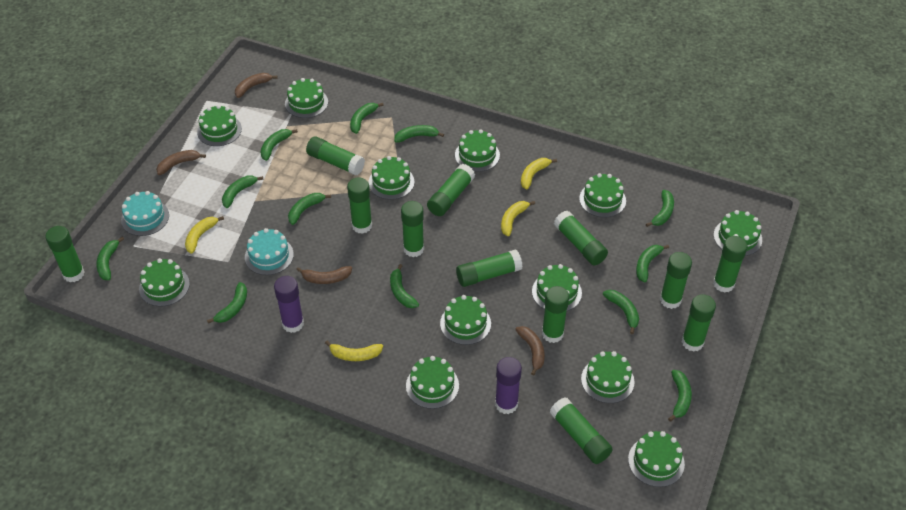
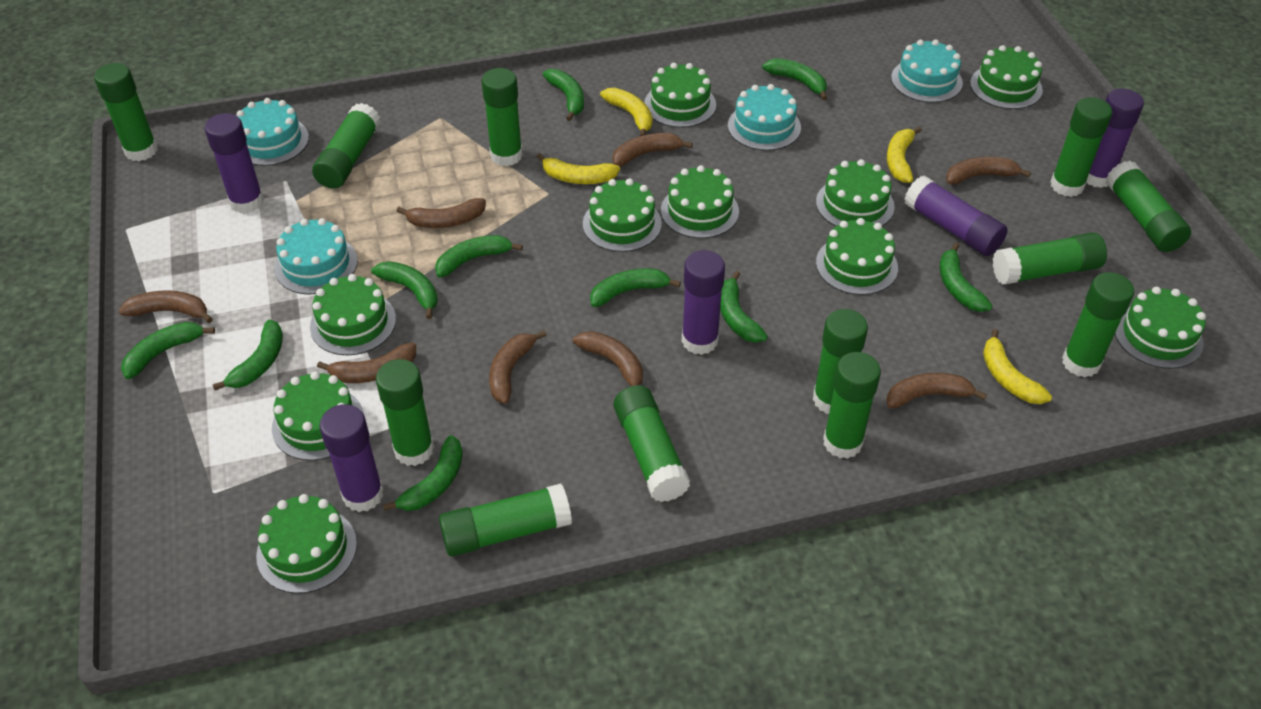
brown banana: [156,150,206,175] [235,73,278,98] [296,266,352,284] [515,326,545,375] = 4 -> [119,290,213,323] [317,343,416,383] [397,198,486,228] [489,330,547,404] [573,331,643,386] [612,133,693,166] [886,373,987,408] [946,157,1031,185] = 8
green banana: [96,237,124,280] [207,282,247,323] [222,176,263,208] [260,129,298,161] [288,193,331,225] [350,103,384,134] [390,264,419,308] [394,125,444,143] [603,290,639,334] [636,245,669,283] [646,190,674,227] [668,370,692,422] = 12 -> [121,322,215,379] [212,320,283,390] [371,261,438,319] [383,435,463,511] [435,235,523,278] [543,69,584,121] [590,268,681,307] [720,271,768,343] [762,58,827,100] [940,242,992,312] = 10
green cake: [139,258,190,307] [197,105,242,146] [285,78,328,118] [368,156,414,200] [406,356,459,409] [440,295,491,345] [455,129,500,172] [532,264,582,311] [579,173,626,217] [581,351,635,403] [628,431,685,487] [714,210,762,256] = 12 -> [256,494,357,594] [272,371,364,461] [310,274,396,355] [583,178,662,252] [644,63,716,128] [661,165,739,238] [816,159,895,226] [816,218,898,295] [970,45,1043,109] [1115,287,1206,369] = 10
purple glue stick: [274,276,304,333] [495,357,522,414] = 2 -> [205,113,264,213] [319,404,384,512] [682,250,725,355] [904,176,1008,256] [1087,88,1144,188] = 5
turquoise cake: [121,191,169,236] [245,228,294,275] = 2 -> [237,98,309,166] [275,218,358,295] [728,84,801,151] [891,39,963,103] = 4

